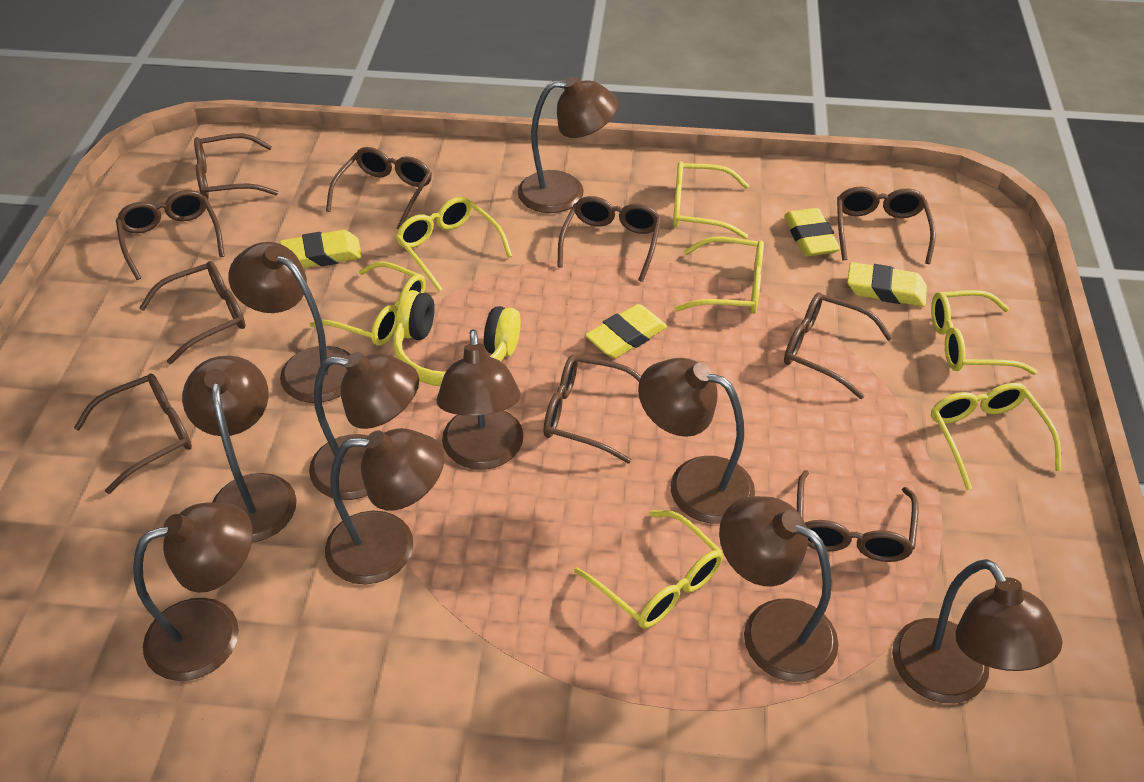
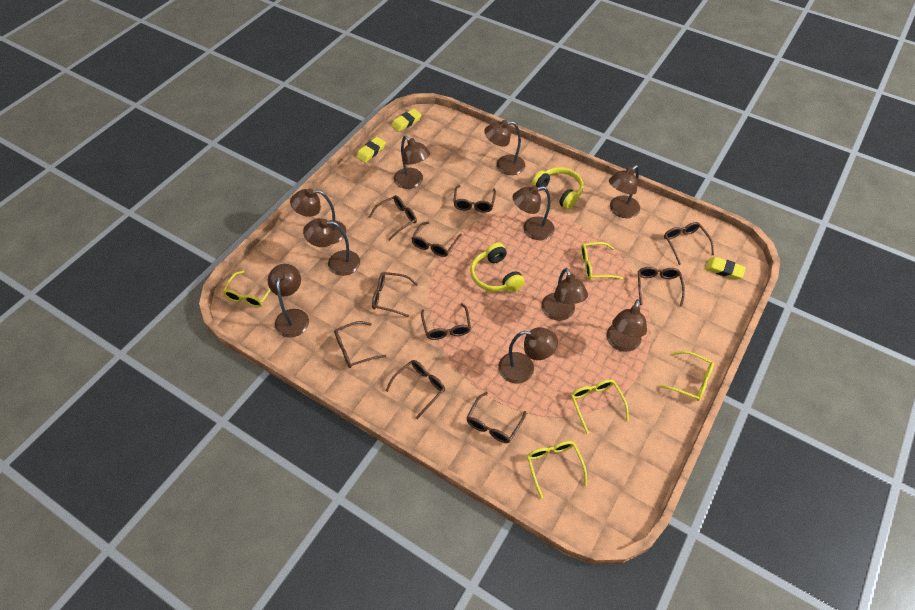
yellow eraser: [280,230,362,268] [585,304,667,358] [784,208,840,256] [847,262,927,307] = 4 -> [356,137,386,163] [391,109,421,132] [705,257,746,280] = 3
yellow glasses: [310,261,426,346] [396,197,512,292] [574,510,723,629] [673,161,749,239] [674,237,764,314] [931,290,1037,375] [931,383,1062,490] = 7 -> [223,271,271,307] [527,441,587,499] [571,379,629,434] [581,242,624,280] [659,351,714,401] = 5
yellow headphones: [393,290,521,386] = 1 -> [470,243,525,292] [532,167,583,210] = 2

